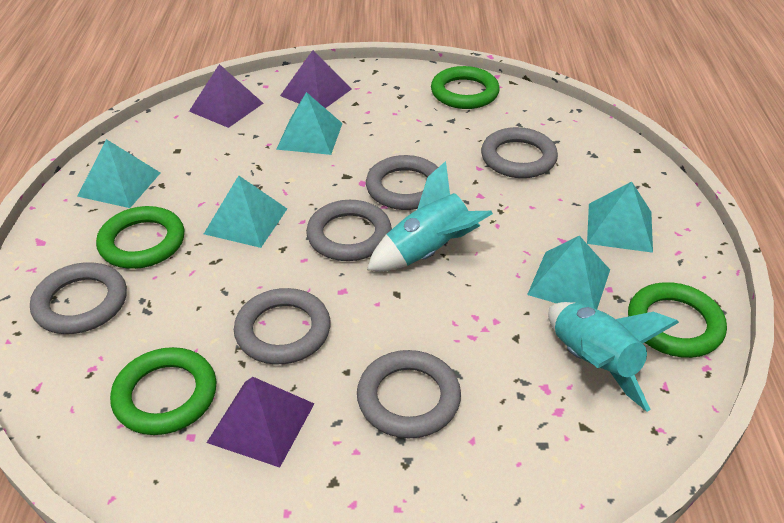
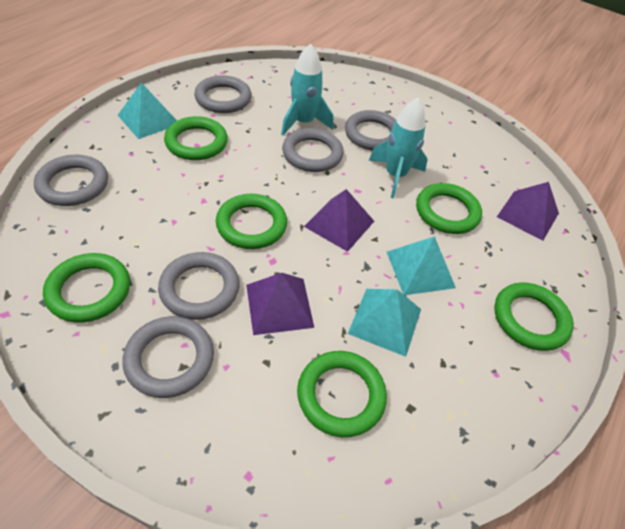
green ring: [96,206,184,269] [110,347,217,435] [431,66,500,109] [628,282,727,358] = 4 -> [43,253,130,323] [164,116,228,160] [216,194,287,249] [297,351,387,437] [416,183,482,234] [494,282,574,351] = 6
turquoise pyramid: [77,139,160,208] [204,175,287,248] [276,92,343,155] [527,236,610,309] [587,182,653,253] = 5 -> [118,82,177,139] [348,289,421,357] [387,236,456,295] = 3

